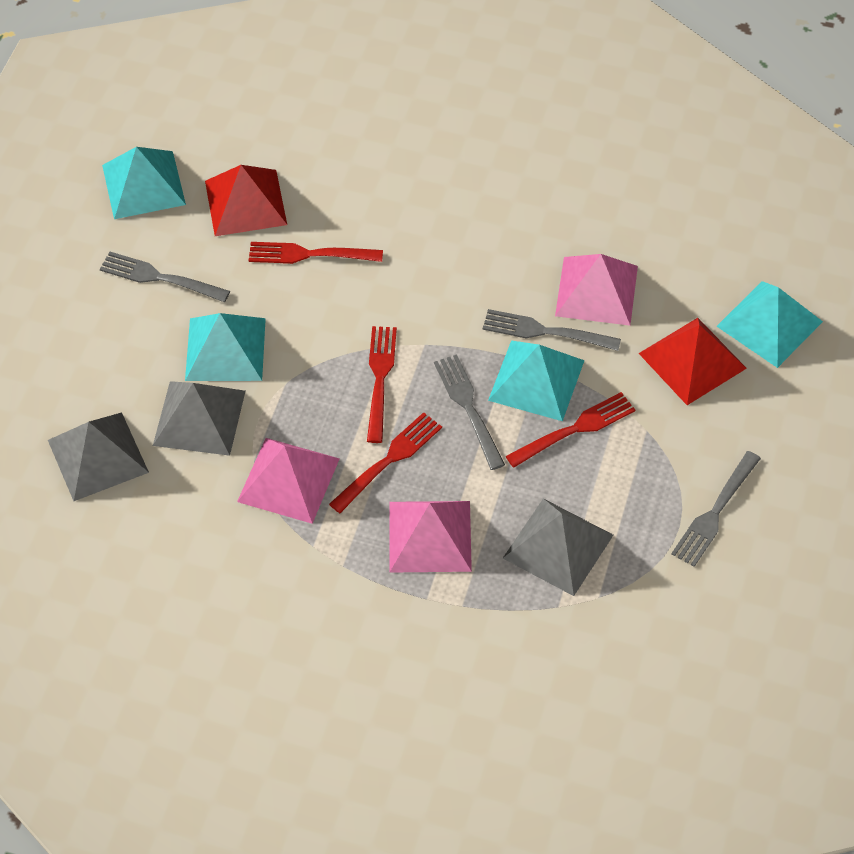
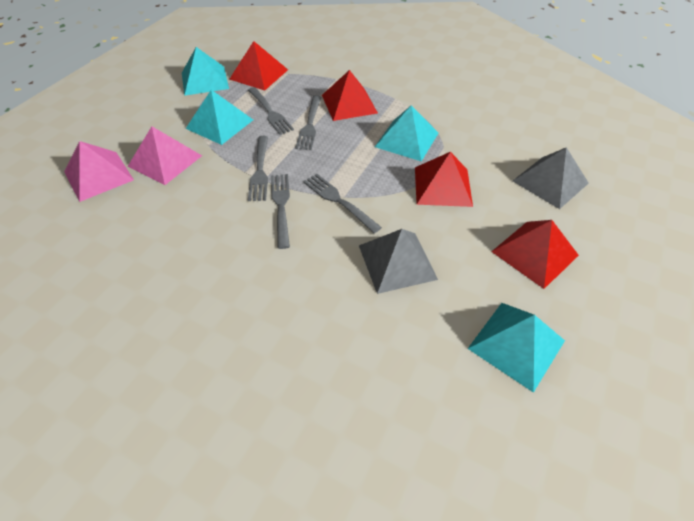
grey fork: [100,252,230,302] [434,354,505,470] [483,309,621,351] [671,451,761,567] = 4 -> [248,87,294,135] [248,136,268,201] [271,174,290,249] [295,95,322,150] [303,174,382,233] = 5
grey pyramid: [48,412,149,501] [153,381,245,456] [503,498,613,596] = 3 -> [359,229,438,294] [513,147,589,209] = 2
pink pyramid: [237,438,340,524] [389,501,472,573] [555,254,638,326] = 3 -> [64,141,134,202] [128,126,202,185] = 2
red fork: [249,242,383,264] [329,412,442,513] [367,326,397,443] [505,392,635,468] = 4 -> none = 0
red pyramid: [205,165,287,236] [639,318,747,405] = 2 -> [229,41,288,90] [322,70,378,121] [415,152,473,207] [491,220,579,289] = 4

